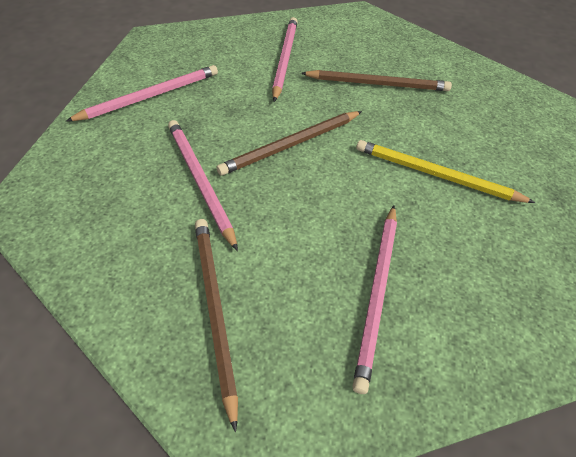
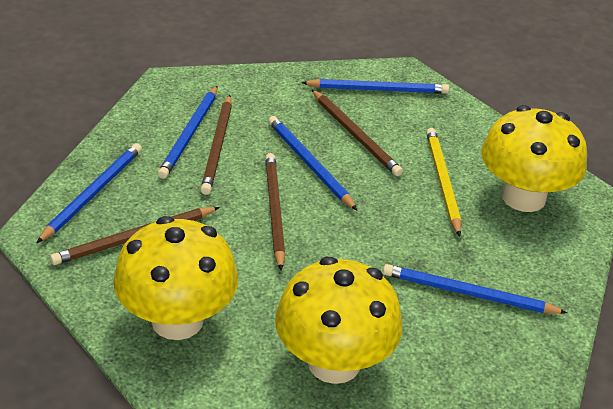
blue pencil: none = 0 -> [37,143,142,243] [158,86,218,179] [268,116,357,210] [301,79,449,94] [383,264,567,314] = 5
brown pencil: [195,219,238,432] [217,111,362,176] [301,70,452,91] = 3 -> [50,207,220,265] [200,95,232,195] [265,153,285,271] [312,90,403,176] = 4
pink pencil: [66,65,218,121] [168,120,238,251] [272,17,298,102] [352,205,397,394] = 4 -> none = 0
yellow mushroom: none = 0 -> [113,216,238,340] [275,257,402,384] [481,105,587,212] = 3

